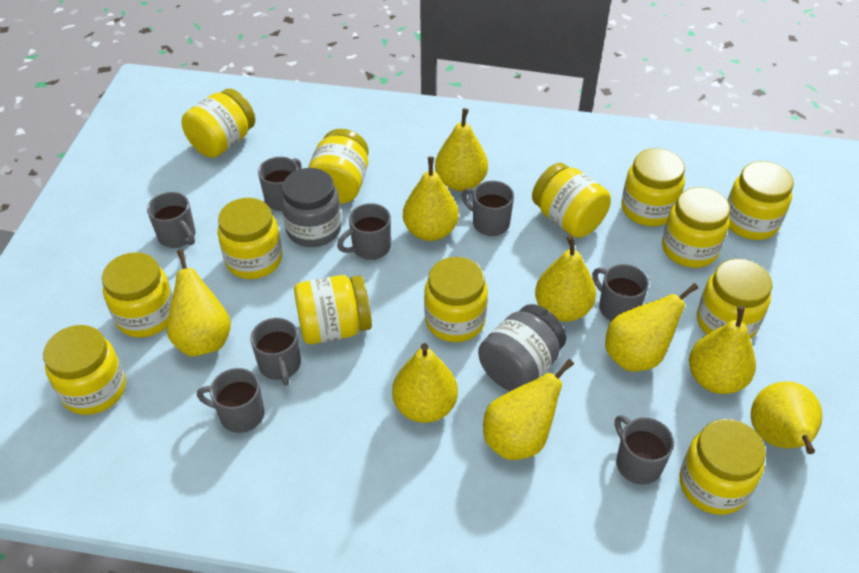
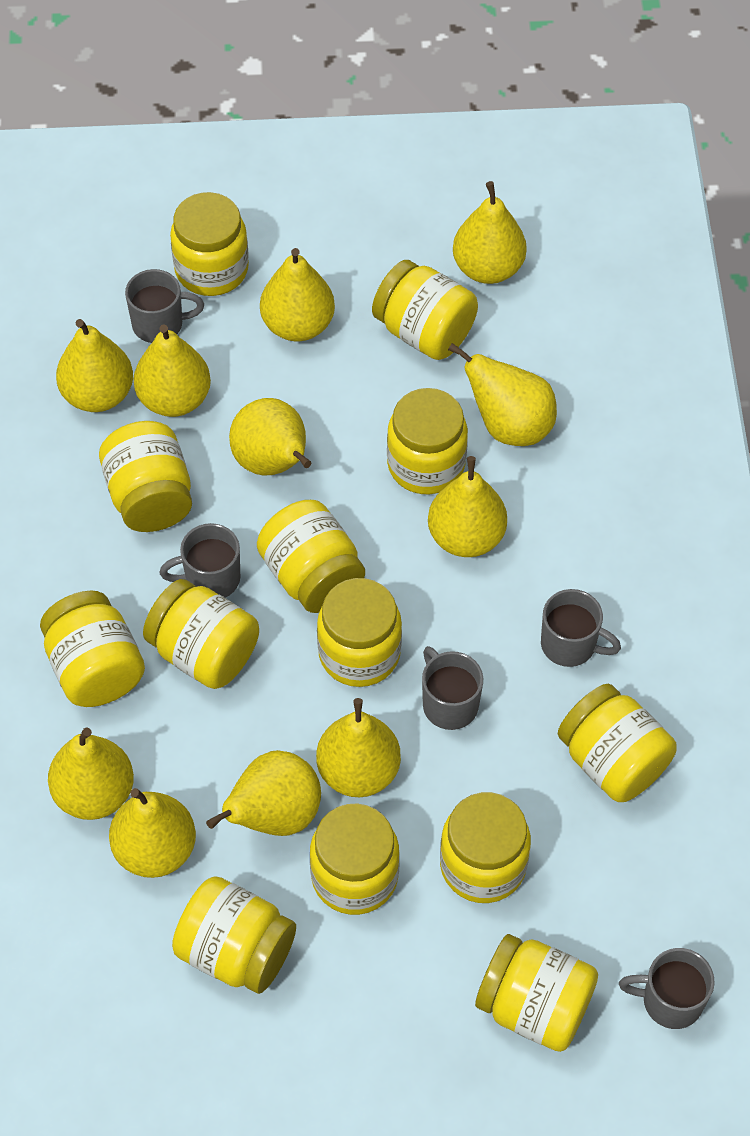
grey jar: [281,168,342,247] [478,304,566,391] = 2 -> none = 0
grey mug: [147,192,195,248] [197,368,264,433] [250,318,301,385] [258,157,301,211] [337,203,391,260] [462,181,514,236] [592,264,649,321] [615,415,674,485] = 8 -> [125,269,204,343] [159,523,240,598] [422,646,483,730] [541,589,621,667] [619,948,715,1029] = 5
yellow pear: [167,249,231,357] [392,343,458,423] [403,157,459,241] [435,108,488,191] [483,359,574,460] [535,236,596,322] [605,283,698,372] [689,306,756,394] [751,381,822,454] = 9 -> [48,727,134,820] [56,319,133,412] [109,788,196,878] [134,324,211,417] [206,750,321,836] [229,398,312,476] [260,248,335,341] [316,698,401,797] [428,456,507,557] [448,343,557,446] [453,181,527,284] = 11

